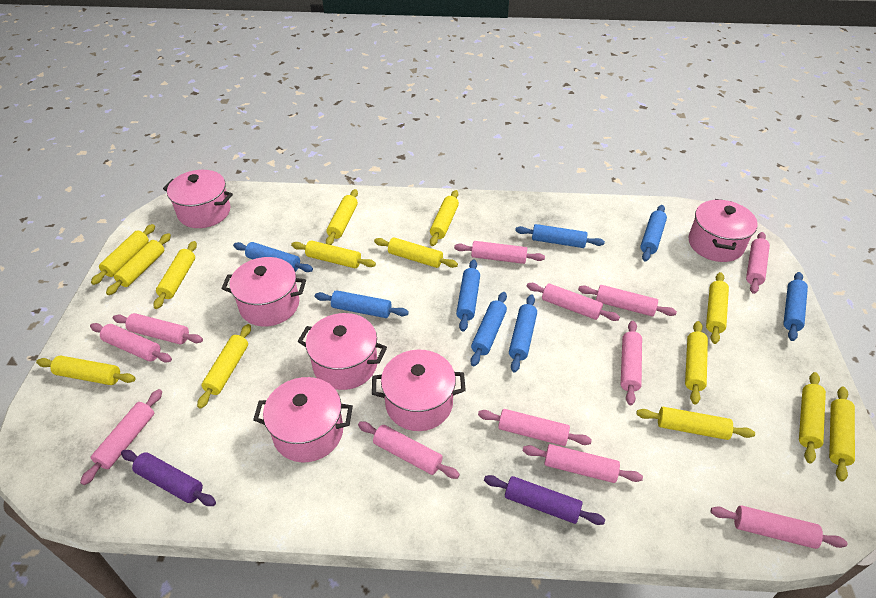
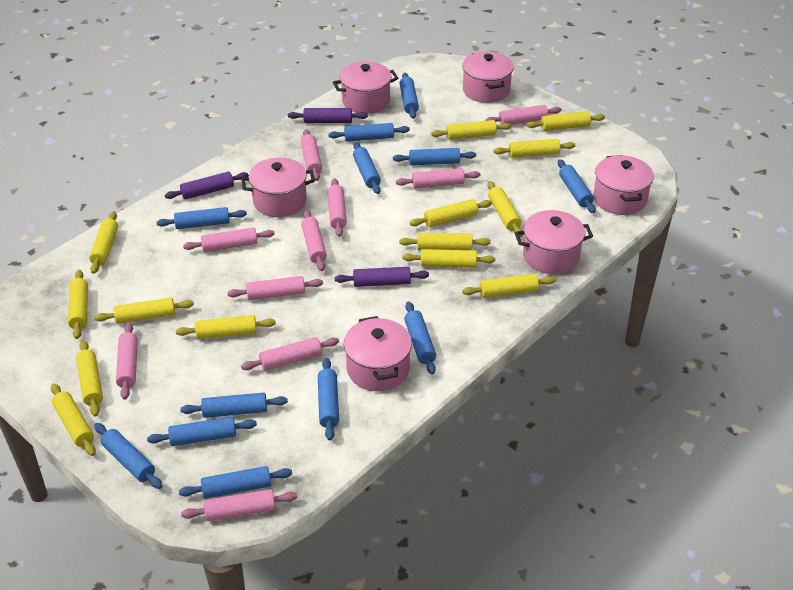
blue rolling pin: [233,242,313,272] [315,290,409,318] [456,259,480,332] [471,292,507,366] [509,295,537,373] [515,224,605,248] [640,205,667,261] [783,272,808,341] = 8 -> [94,423,162,489] [147,417,257,446] [157,207,247,229] [179,466,292,499] [180,393,288,418] [318,358,339,440] [329,123,410,142] [353,142,381,194] [393,148,476,165] [399,73,419,119] [404,302,436,374] [558,159,596,213] = 12
pink rolling pin: [80,389,162,485] [90,323,172,363] [113,313,203,344] [358,421,460,479] [454,241,545,264] [478,409,592,446] [523,444,643,483] [527,283,620,321] [578,285,677,316] [621,321,642,405] [711,505,848,549] [746,232,770,294] = 12 -> [116,323,138,400] [181,489,297,521] [183,227,275,252] [227,276,323,300] [241,337,339,371] [301,129,322,181] [301,210,327,271] [328,178,347,237] [396,168,480,189] [485,105,562,125] = 10
purple rolling pin: [121,450,216,506] [484,475,605,525] = 2 -> [165,172,249,199] [288,108,368,123] [335,267,429,287] = 3

